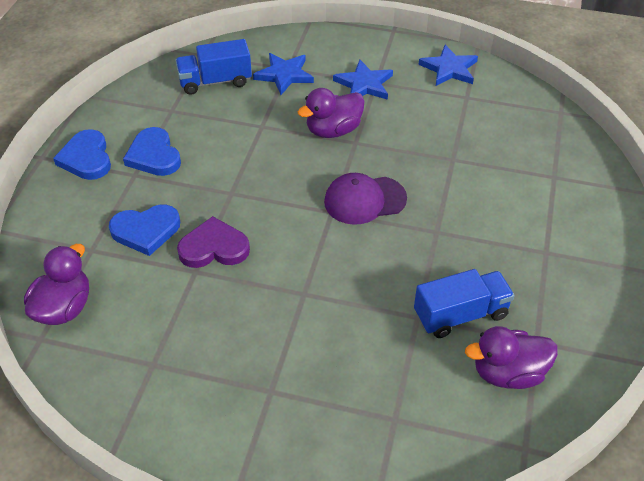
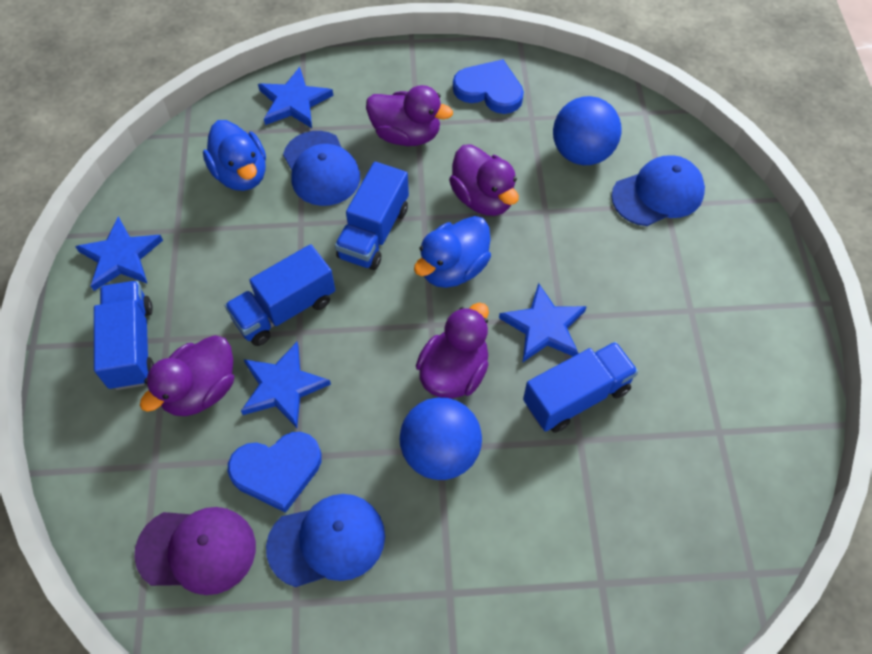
blue ball: none = 0 -> [400,397,482,480] [553,96,621,165] = 2
blue cap: none = 0 -> [266,494,385,587] [283,131,360,206] [611,155,705,226] = 3
blue duck: none = 0 -> [203,120,266,191] [414,216,491,288] = 2
blue heart: [53,129,111,180] [109,205,180,256] [123,127,181,176] = 3 -> [228,432,321,513] [453,59,524,114] = 2
blue star: [253,53,314,95] [333,60,393,100] [418,45,478,86] = 3 -> [75,216,163,291] [241,342,331,428] [258,67,333,128] [499,283,587,362] = 4
blue truck: [176,39,252,95] [414,269,515,338] = 2 -> [94,281,154,390] [225,244,335,346] [335,162,409,270] [523,342,638,433] = 4
purple duck: [24,244,89,325] [298,88,365,138] [465,326,558,389] = 3 -> [140,335,234,416] [366,85,453,146] [416,303,489,399] [449,144,519,216] = 4
purple heart: [177,216,250,268] = 1 -> none = 0

